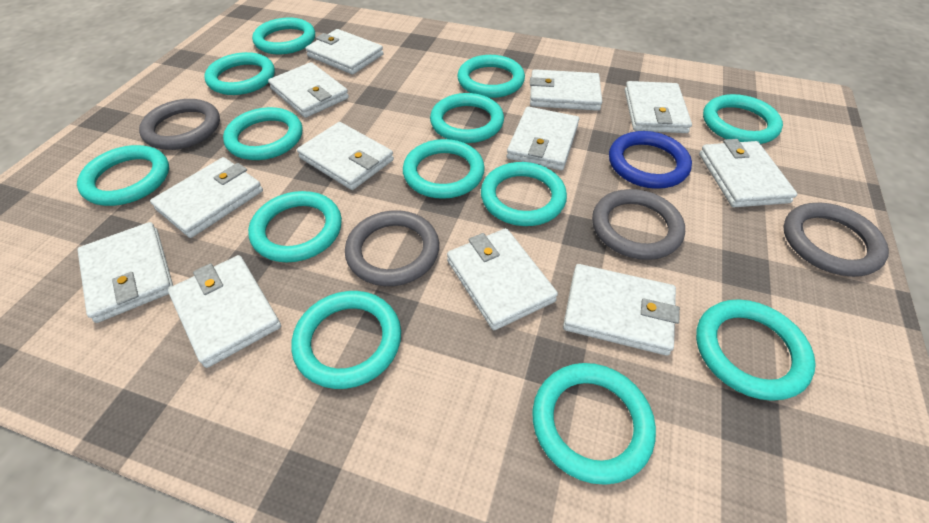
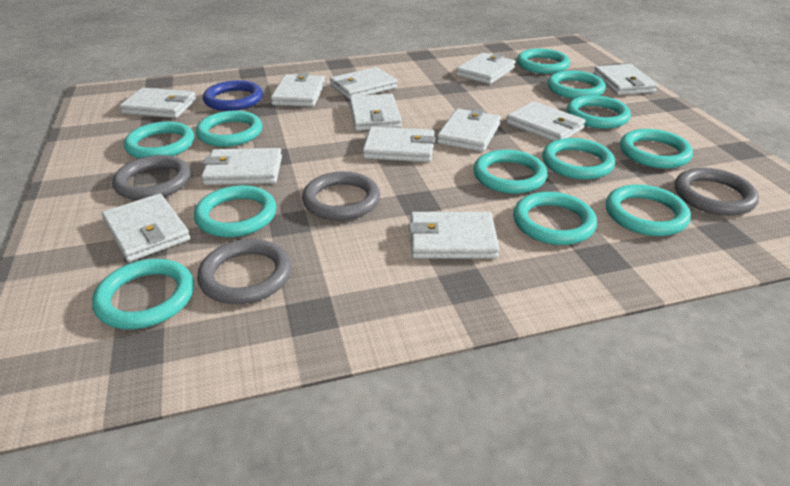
turquoise ring: [77,145,169,206] [204,52,275,95] [223,107,302,160] [248,191,342,262] [252,18,315,54] [292,291,401,389] [403,139,485,199] [430,93,504,143] [457,55,525,98] [481,162,567,226] [533,363,656,485] [696,299,816,401] [703,94,783,144] = 13 -> [92,259,194,329] [124,121,194,158] [194,185,277,237] [196,111,263,147] [473,150,547,194] [513,192,597,245] [517,48,570,74] [542,138,615,180] [547,71,606,99] [567,95,631,129] [606,184,691,236] [620,129,693,168] = 12

